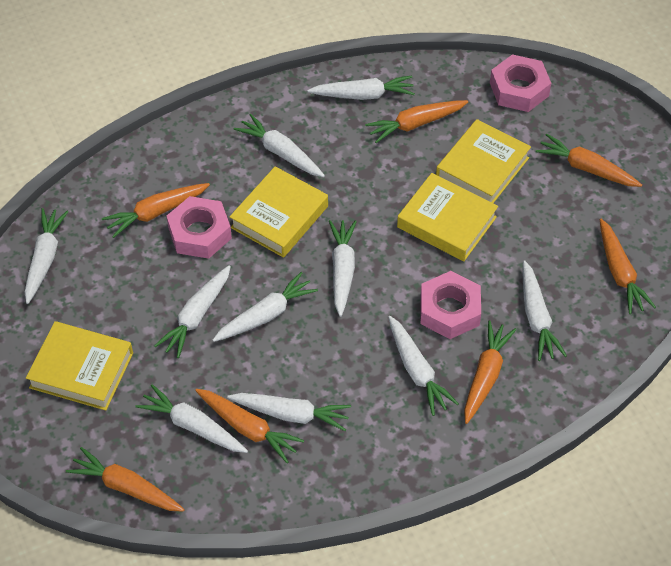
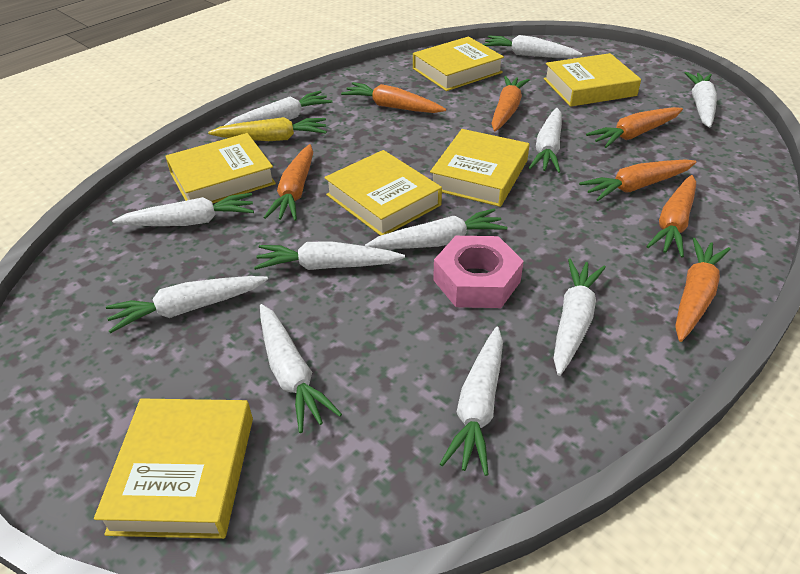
pink nut: [167,196,232,259] [420,271,481,339] [490,54,551,112] = 3 -> [433,236,524,308] = 1
white carrot: [25,208,69,304] [135,384,248,453] [154,265,231,358] [213,272,318,342] [227,393,351,431] [234,114,325,177] [307,75,415,100] [329,220,357,317] [388,316,459,416] [522,260,567,361] = 10 -> [106,276,268,333] [112,193,254,226] [224,91,332,126] [254,241,405,270] [260,304,342,433] [365,209,508,249] [440,327,503,476] [483,35,582,58] [529,108,562,173] [554,258,606,376] [685,72,717,128] = 11
yellow book: [26,321,133,410] [230,166,328,258] [397,173,498,261] [436,119,531,203] = 4 -> [94,398,253,539] [165,133,276,204] [324,150,442,236] [413,36,504,91] [430,129,529,207] [544,53,641,107] = 6
yellow carrot: none = 0 -> [208,117,327,141] = 1

